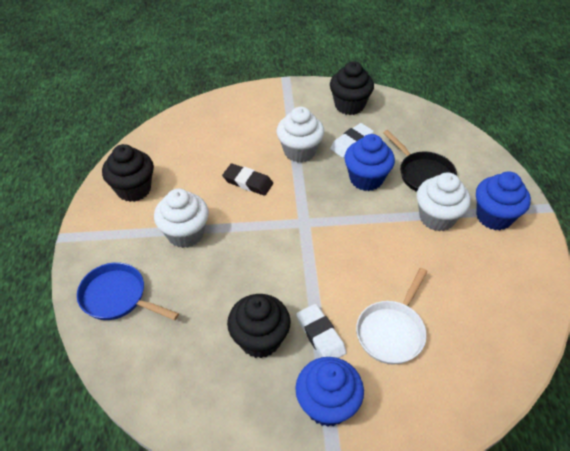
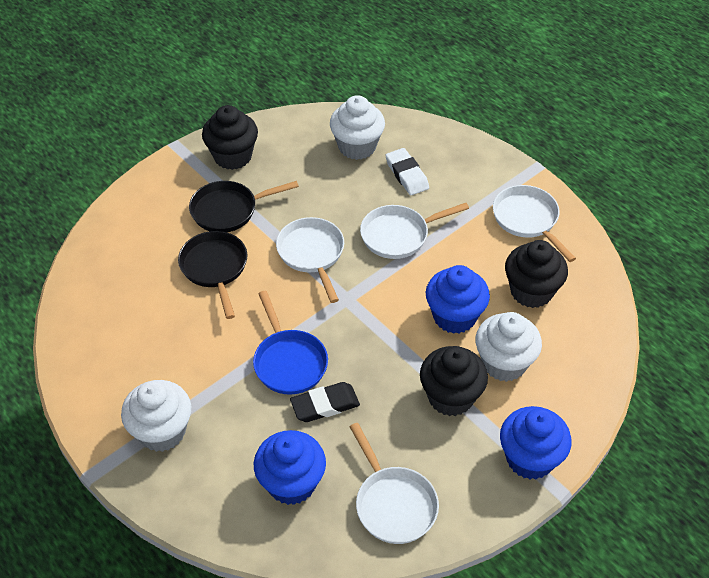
black pan: [383,130,457,192] = 1 -> [178,231,247,319] [189,181,299,232] = 2
white eraser: [296,304,347,358] [330,123,374,158] = 2 -> [385,148,429,195] = 1
white pan: [356,268,427,365] = 1 -> [276,217,344,303] [350,423,439,544] [360,203,469,259] [493,185,576,262] = 4

